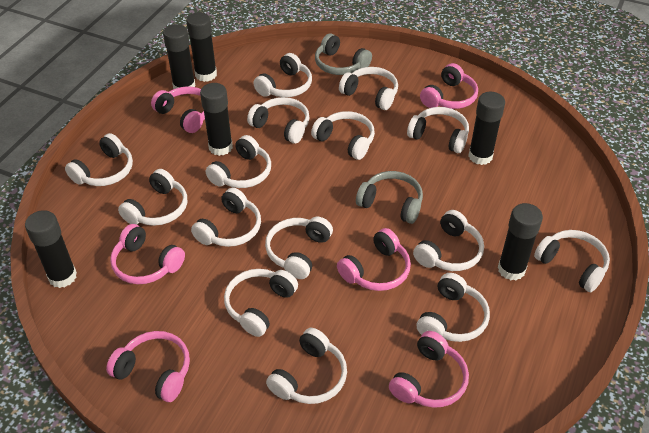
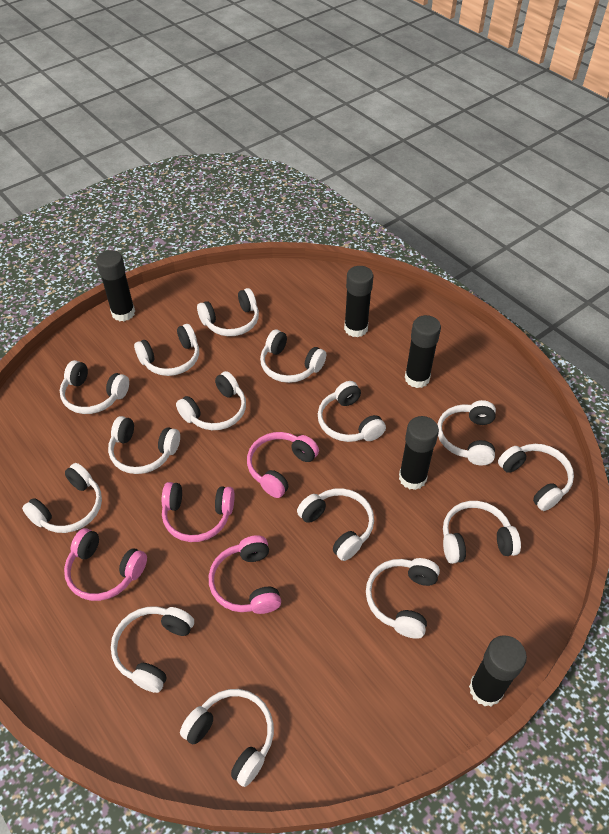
black glue stick: [25,210,77,288] [163,24,196,89] [186,12,217,82] [200,83,233,156] [468,92,505,165] [498,203,543,280] = 6 -> [96,250,135,321] [344,266,373,337] [399,416,439,490] [405,315,441,388] [469,635,527,707] = 5
grey headphones: [315,33,372,75] [356,171,423,224] = 2 -> none = 0
pink headphones: [106,331,190,402] [110,224,185,284] [151,86,205,133] [337,228,411,291] [389,331,469,408] [420,63,478,109] = 6 -> [64,528,147,601] [162,482,234,542] [209,535,281,614] [247,432,319,498] = 4

